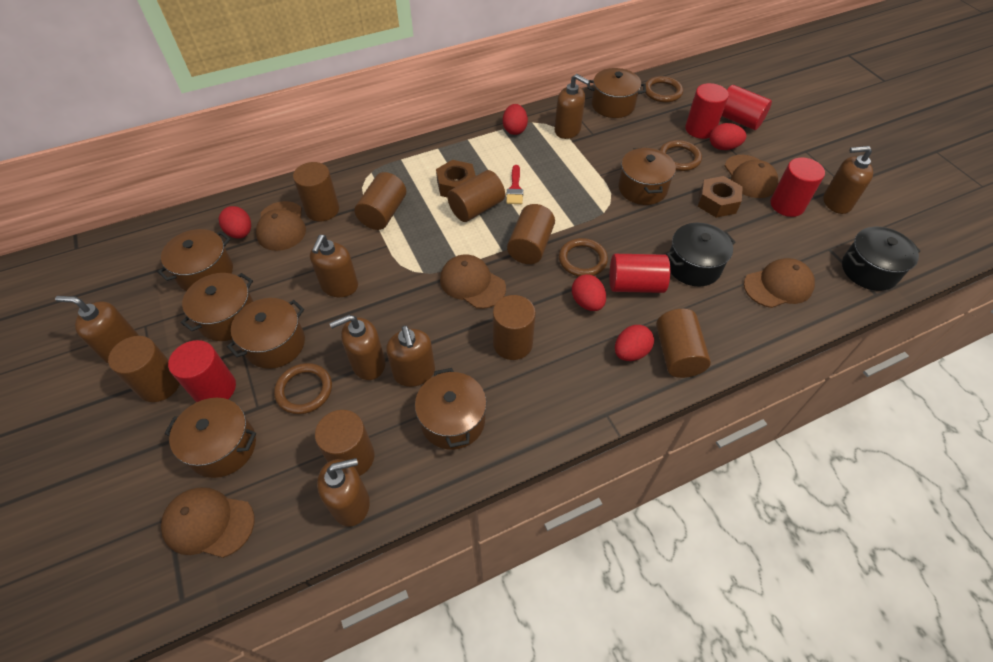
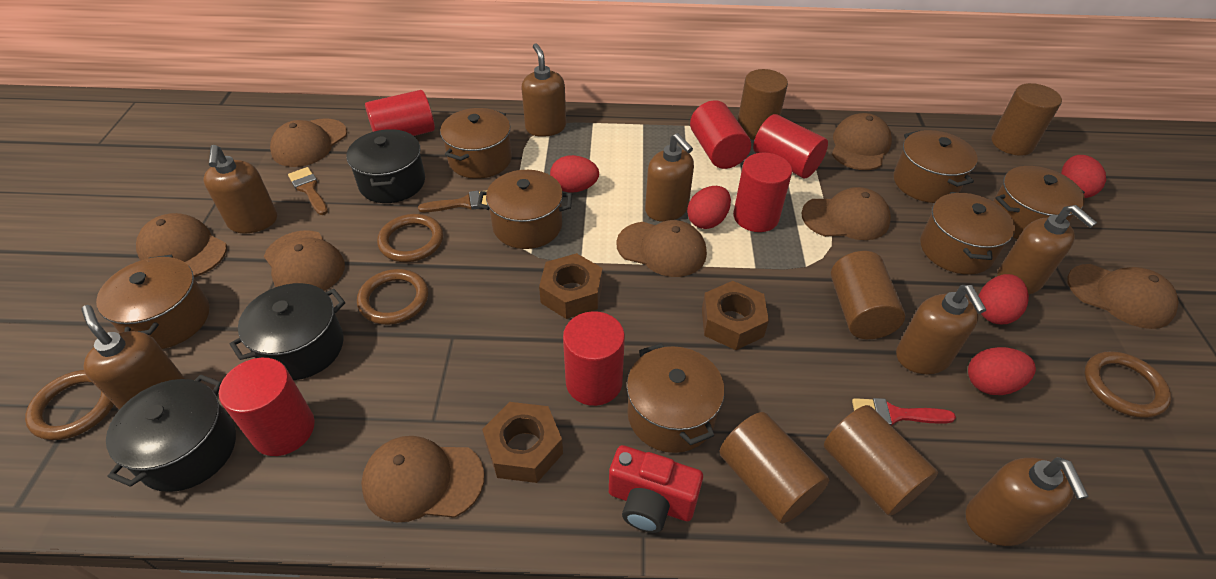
black pot: [666,223,736,287] [842,227,920,291] = 2 -> [106,374,236,492] [230,283,345,380] [347,129,425,203] = 3
brown brush: none = 0 -> [288,167,328,215] [418,190,487,212] = 2
brown cap: [161,487,255,558] [256,201,306,251] [440,254,506,309] [725,155,779,198] [744,258,815,308] = 5 -> [136,213,227,277] [264,230,345,291] [270,118,347,167] [361,436,484,522] [616,220,707,277] [801,187,891,240] [832,113,892,170] [1067,264,1179,329] = 8
brown cylinder: [108,336,180,402] [293,162,339,222] [315,410,374,476] [354,172,406,230] [447,170,505,222] [493,295,536,360] [507,204,555,264] [656,309,711,378] = 8 -> [719,412,829,524] [738,69,788,140] [824,405,938,516] [831,251,905,339] [992,83,1062,156] = 5
brown nut: [436,160,476,197] [698,176,743,218] = 2 -> [482,402,563,483] [539,253,602,319] [702,281,769,350] = 3
red camera: none = 0 -> [609,445,703,533] = 1
red cylinder: [168,340,236,402] [610,254,670,293] [685,83,729,139] [722,85,772,130] [771,157,825,217] = 5 -> [219,358,315,456] [365,90,435,136] [563,311,625,406] [690,100,751,169] [733,153,792,232] [753,114,828,178] = 6

